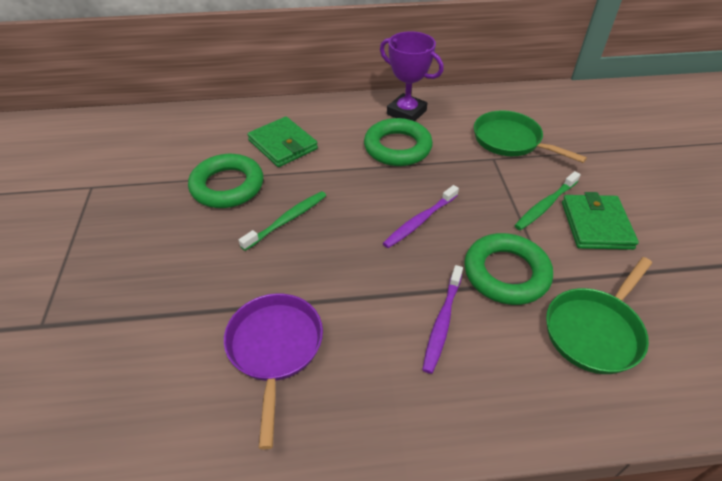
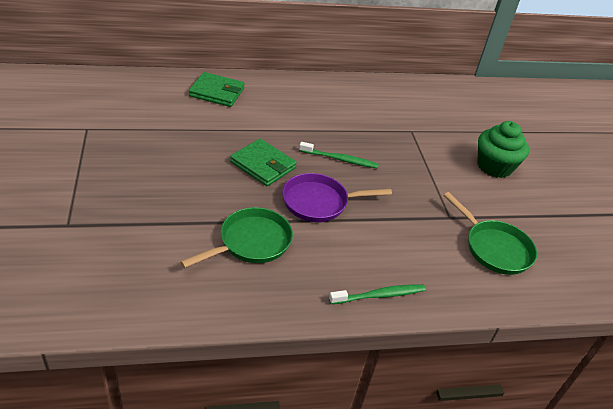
green cupcake: none = 0 -> [477,121,529,178] = 1
green ring: [188,154,264,208] [364,118,433,166] [464,233,553,305] = 3 -> none = 0
purple toothbrush: [383,185,459,248] [422,265,463,374] = 2 -> none = 0
purple trophy: [380,31,444,121] = 1 -> none = 0

